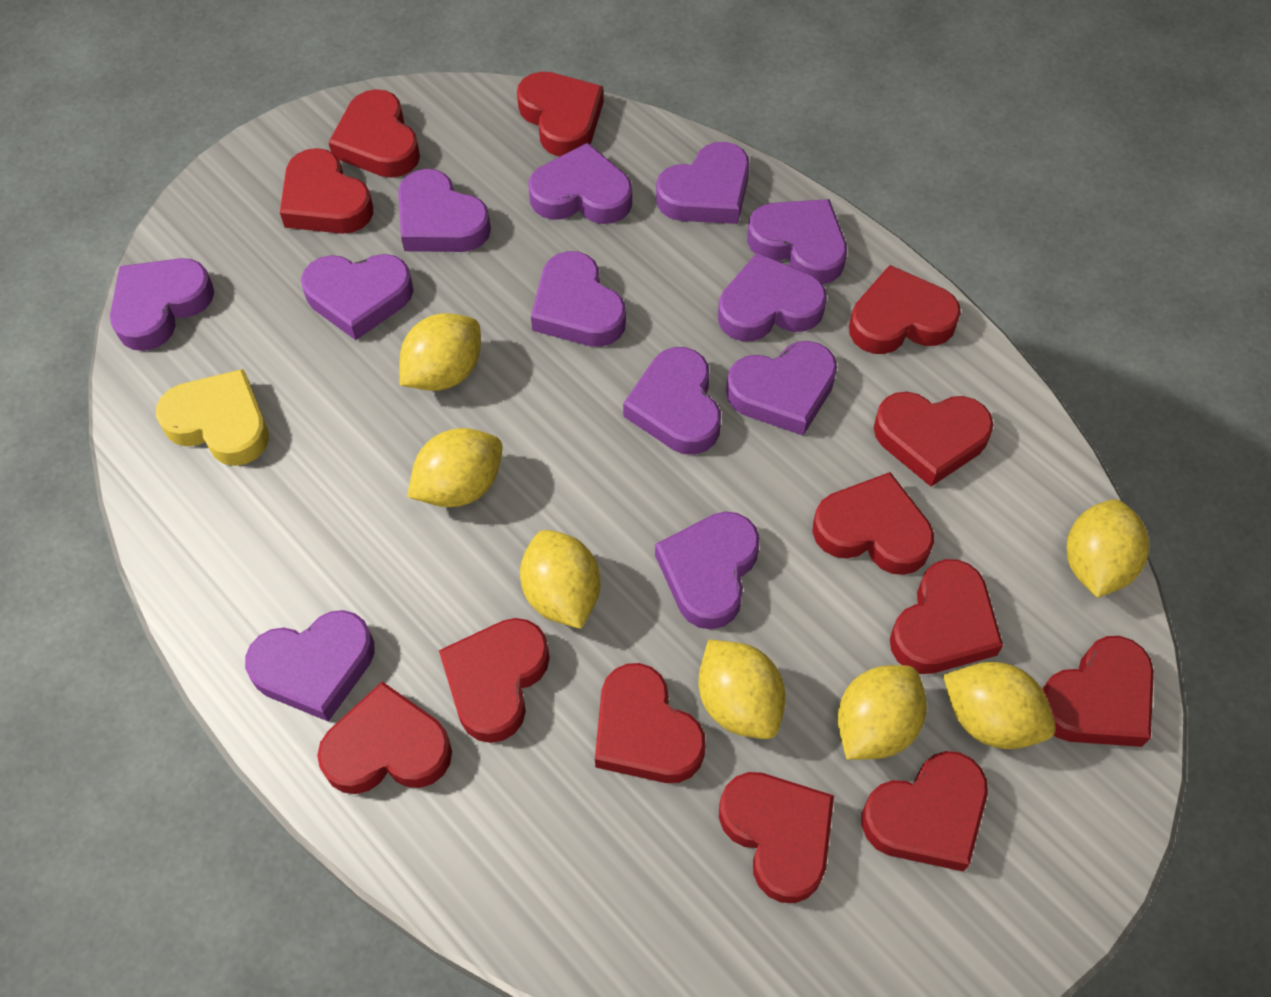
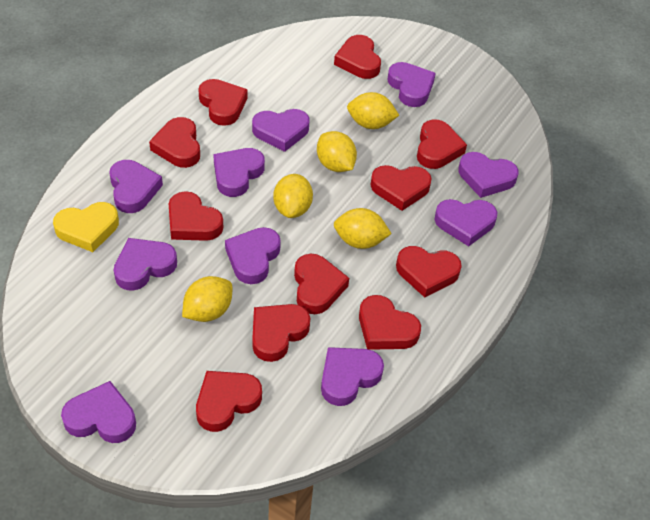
purple heart: [110,258,214,351] [245,610,375,722] [301,254,414,340] [398,169,491,252] [528,142,632,224] [531,251,626,347] [623,347,721,454] [655,512,760,629] [656,142,750,224] [718,253,827,341] [726,341,837,436] [747,199,847,284] = 12 -> [61,381,136,443] [109,160,163,213] [114,238,177,291] [213,148,265,197] [225,227,281,284] [252,109,310,152] [321,347,384,406] [387,62,436,107] [435,199,497,246] [458,152,518,198] = 10
red heart: [280,148,373,234] [317,681,452,794] [328,89,420,178] [439,618,550,743] [517,72,604,157] [595,663,706,783] [719,772,834,903] [812,472,934,575] [849,265,961,354] [862,751,988,872] [874,392,994,487] [890,559,1003,674] [1042,636,1154,747] = 13 -> [149,117,200,168] [169,191,223,241] [196,371,262,432] [198,79,248,126] [252,304,310,362] [294,254,349,314] [334,35,381,79] [359,295,421,350] [371,165,432,211] [396,246,462,298] [417,120,467,169] = 11
yellow lemon: [399,313,481,391] [407,428,503,507] [520,530,600,629] [698,640,786,739] [837,665,927,760] [943,662,1056,749] [1067,499,1149,598] = 7 -> [182,276,232,322] [273,174,313,218] [317,131,357,172] [334,208,392,249] [347,92,399,129] = 5

